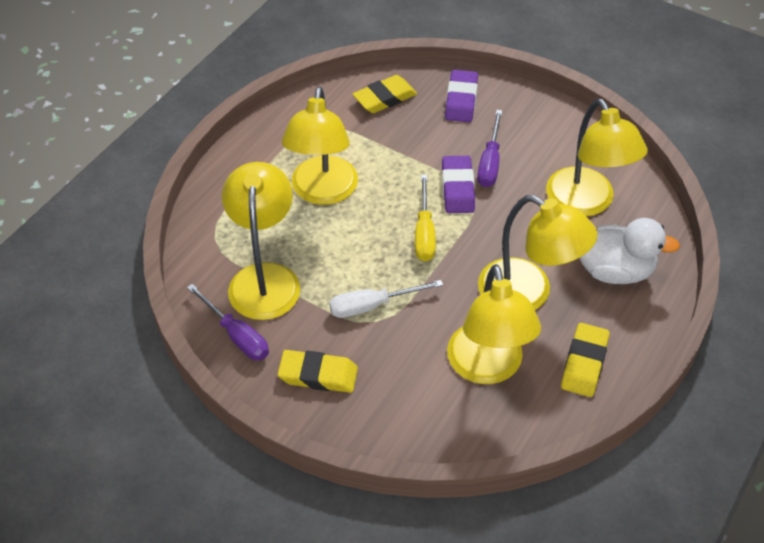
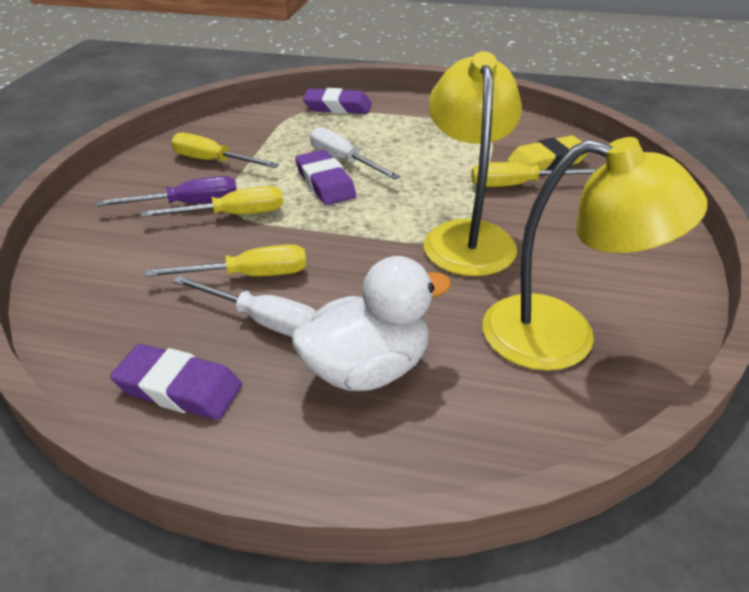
purple eraser: [442,156,475,213] [445,70,478,122] = 2 -> [110,344,242,420] [295,150,356,205] [303,88,372,114] = 3
purple screwdriver: [187,284,269,360] [477,110,502,187] = 2 -> [96,176,237,206] = 1
white screwdriver: [329,280,443,318] = 1 -> [173,276,316,337] [310,127,400,180] = 2
yellow eraser: [278,350,358,393] [353,75,417,113] [561,323,610,397] = 3 -> [507,136,589,171] = 1
yellow lamp: [222,162,300,320] [282,87,358,205] [447,264,541,384] [478,195,598,310] [546,98,648,217] = 5 -> [424,51,522,276] [483,137,707,371] = 2
yellow screwdriver: [415,175,436,262] = 1 -> [141,186,283,217] [145,244,306,277] [171,133,279,168] [471,162,598,187] = 4

